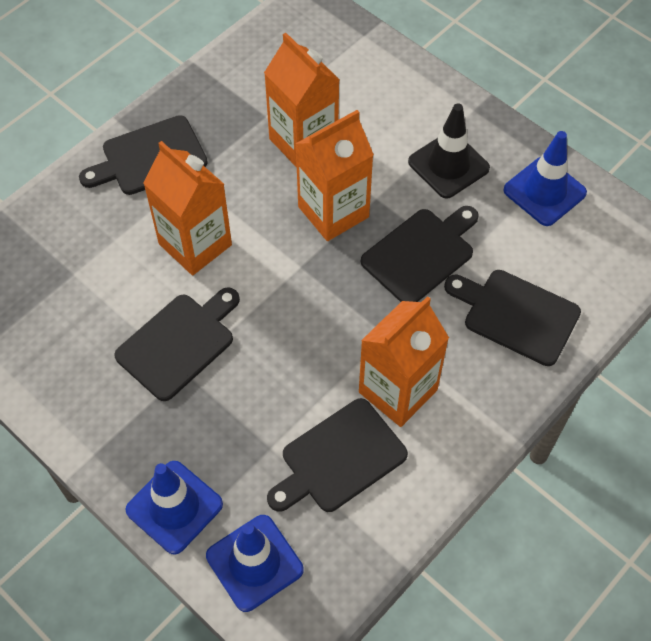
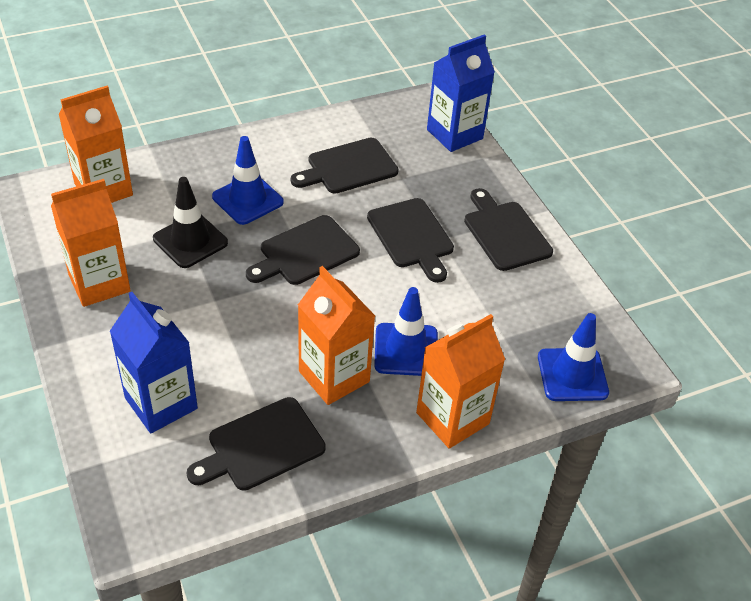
blue carton: none = 0 -> [109,292,198,433] [427,34,495,152] = 2

